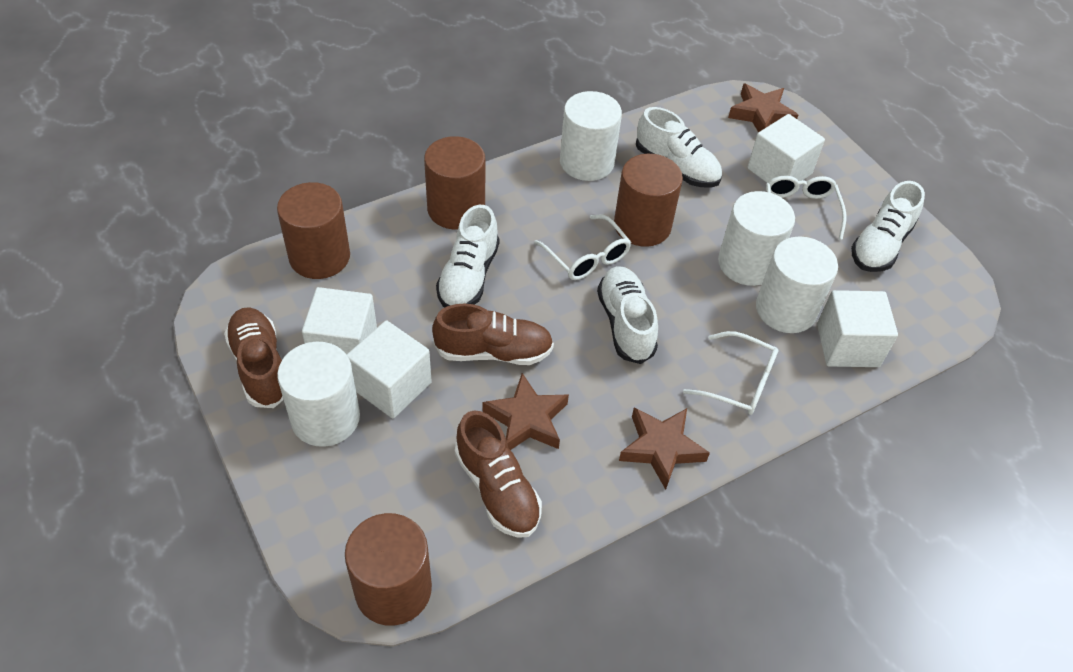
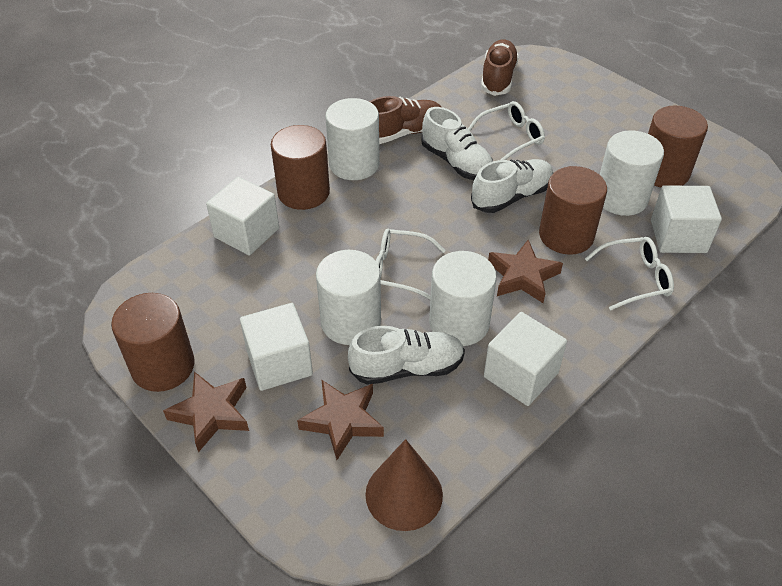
brown cone: none = 0 -> [365,439,443,531] = 1
brown shoe: [224,307,283,408] [432,304,554,365] [455,410,542,538] = 3 -> [369,96,441,144] [481,39,519,96] = 2
white shoe: [436,205,500,308] [597,266,658,364] [636,107,722,188] [851,181,925,272] = 4 -> [348,326,465,385] [421,107,493,180] [471,159,553,213] = 3

